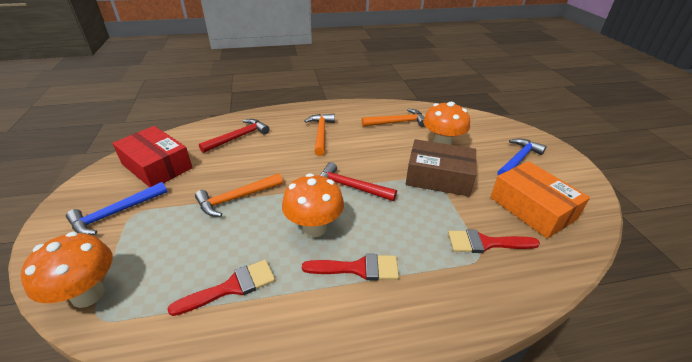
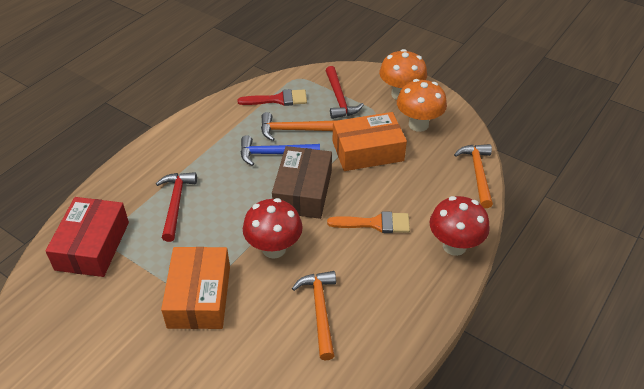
blue hammer: [66,182,167,235] [497,138,547,175] = 2 -> [240,135,320,166] = 1
orange box: [490,161,590,239] = 1 -> [161,247,230,329] [333,112,407,171] = 2
orange brush: none = 0 -> [327,211,410,233] = 1
orange mushroom: [21,232,112,308] [282,173,344,237] [423,102,470,145] = 3 -> [379,49,427,100] [397,79,447,132] = 2
red brush: [168,260,275,316] [302,254,399,280] [448,230,540,253] = 3 -> [237,89,307,106] = 1
red mushroom: none = 0 -> [243,198,303,258] [429,196,490,256] = 2

